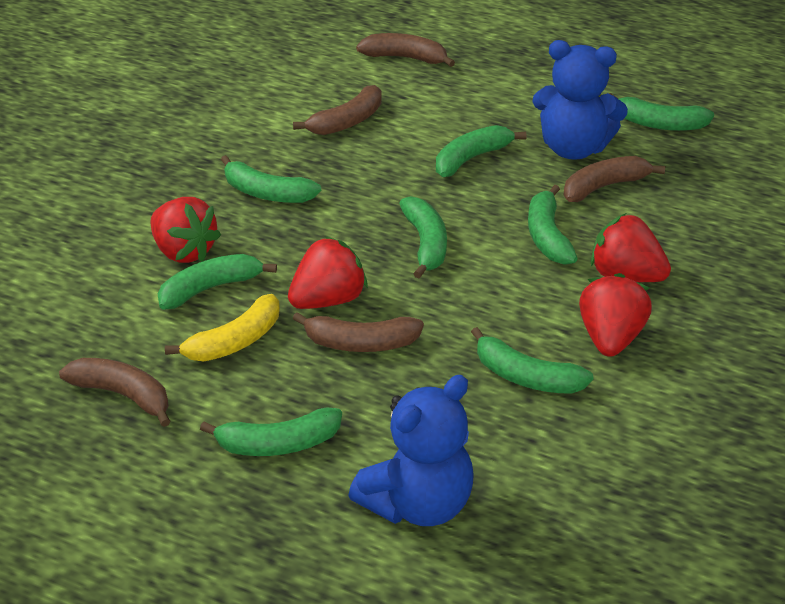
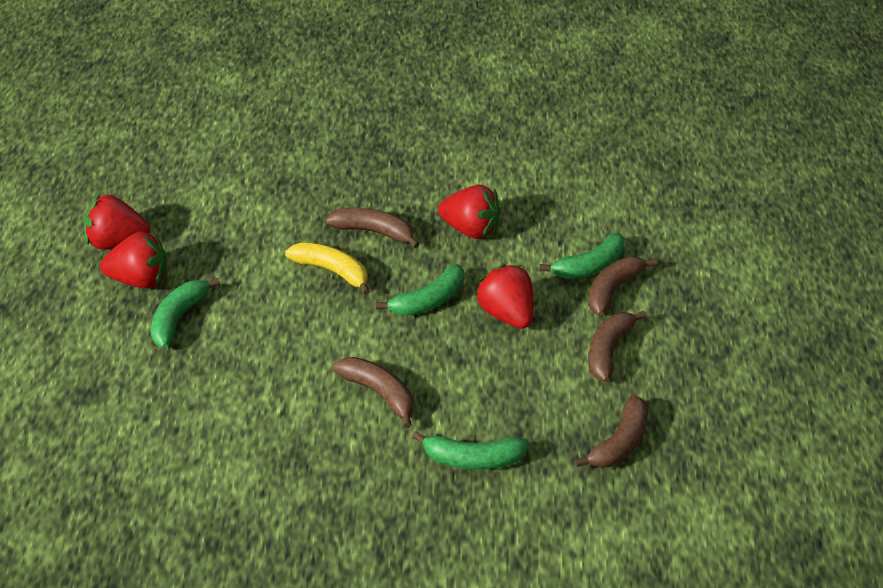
blue teddy bear: [348,375,474,526] [532,40,628,160] = 2 -> none = 0
green banana: [158,254,277,309] [200,408,342,456] [221,155,321,203] [399,196,447,278] [436,125,526,177] [471,327,594,394] [528,185,578,265] [609,93,714,131] = 8 -> [151,278,220,348] [376,264,464,316] [412,431,529,470] [539,233,625,279] = 4

